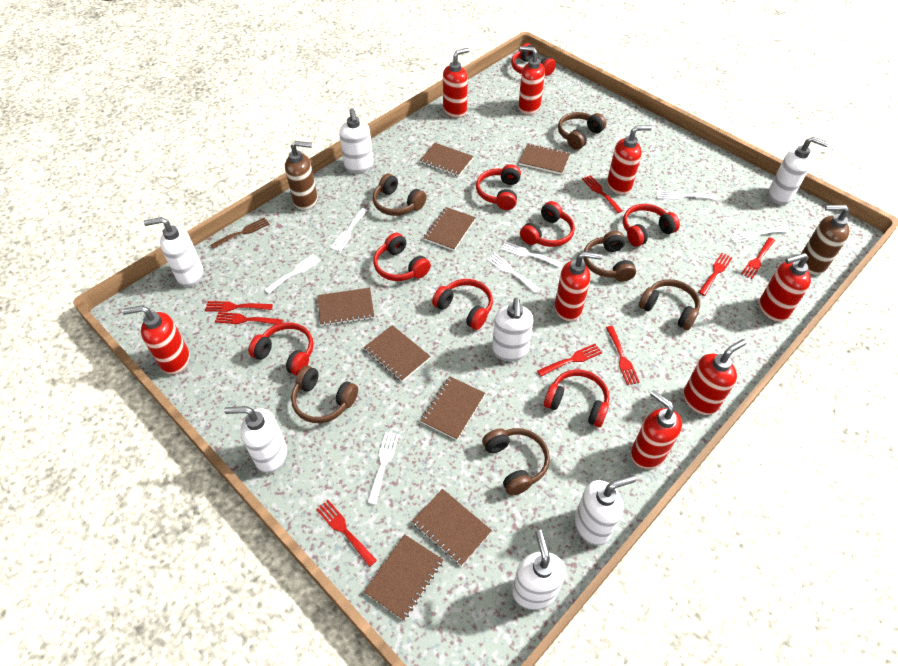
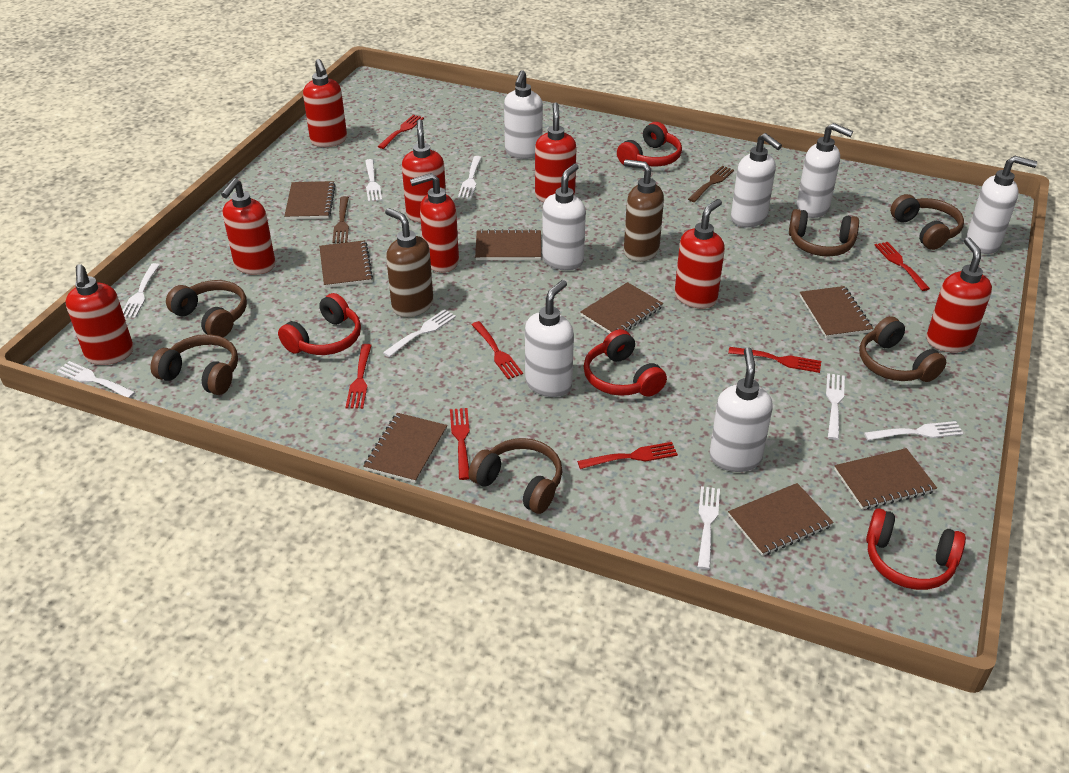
brown fork: [211,218,269,249] = 1 -> [332,196,349,243] [688,166,734,202] = 2
red fork: [205,301,273,312] [215,312,283,325] [316,500,377,567] [537,344,602,377] [582,175,623,213] [606,326,640,385] [698,253,733,296] [741,237,775,279] = 8 -> [346,344,372,409] [378,115,424,149] [450,408,470,480] [472,321,523,379] [577,442,678,469] [728,347,821,373] [874,242,930,291] = 7
red headphones: [248,322,313,376] [373,233,431,281] [432,279,493,330] [476,165,521,210] [511,43,556,76] [520,201,575,247] [544,370,609,427] [623,204,680,247] = 8 -> [278,293,361,355] [583,329,667,397] [617,122,682,166] [866,508,966,590] = 4
white fork: [265,254,321,294] [330,208,367,252] [367,432,399,504] [487,253,539,293] [501,241,562,267] [656,191,716,200] [729,226,789,243] = 7 -> [57,361,136,398] [123,263,160,318] [365,159,382,202] [383,309,456,357] [458,156,482,199] [698,486,720,570] [826,373,845,440] [864,421,963,440] = 8

